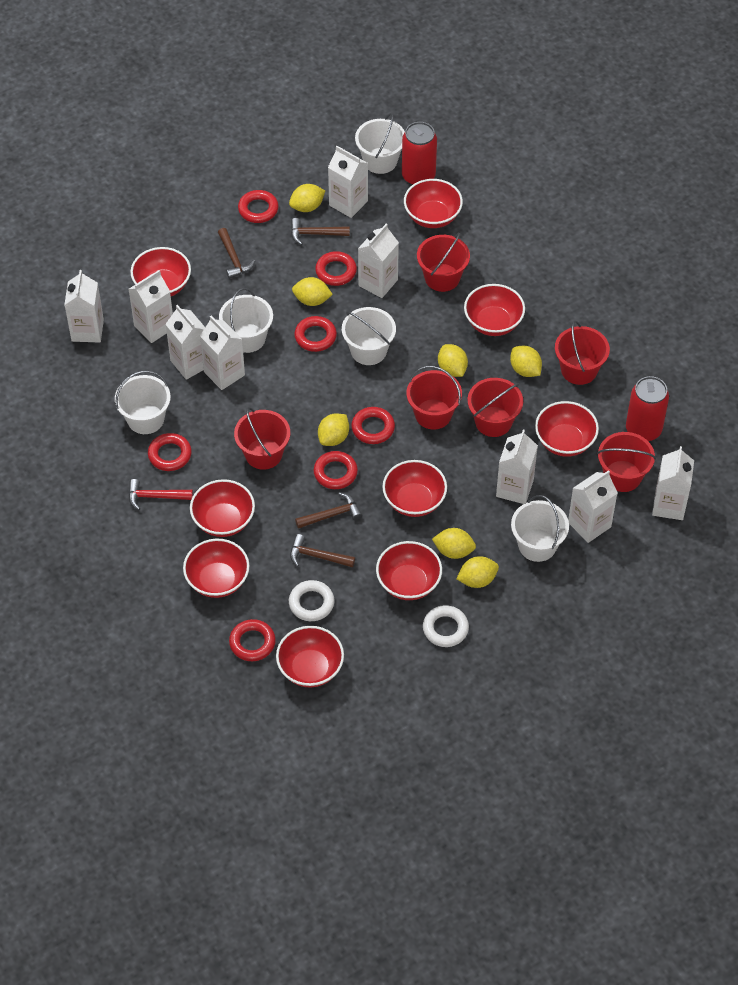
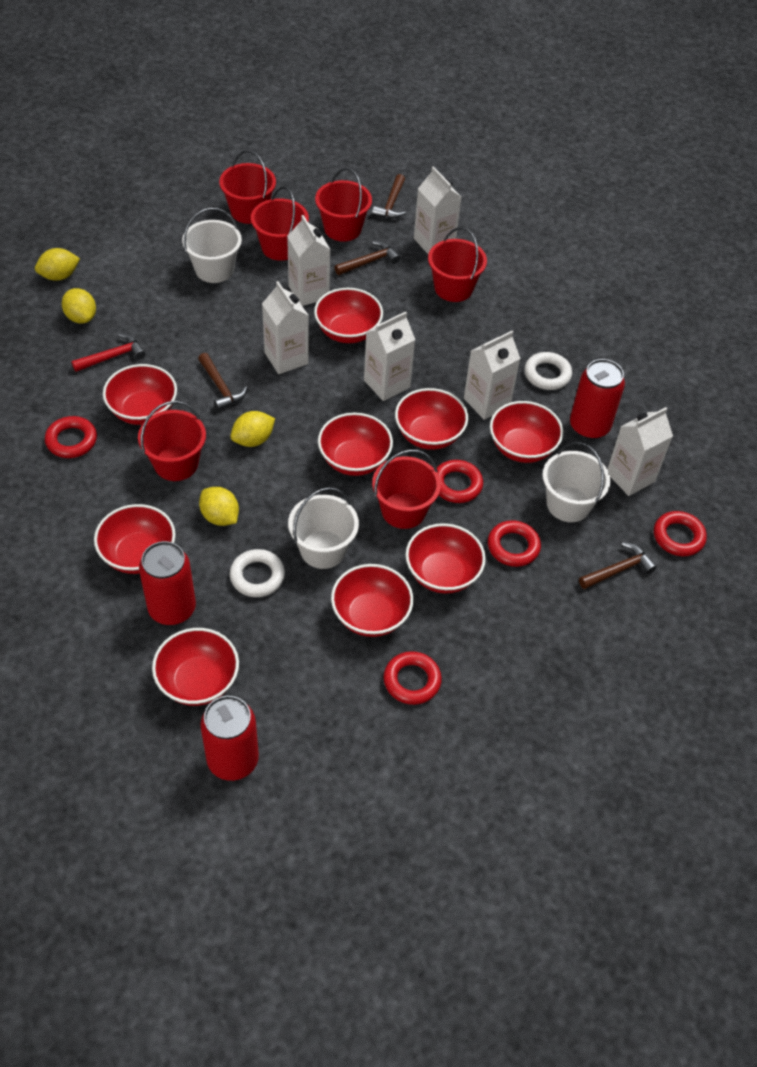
red can: [402,122,437,185] [626,376,669,442] = 2 -> [139,541,196,625] [200,696,259,781] [570,359,625,440] = 3
red ring: [148,433,192,471] [229,619,276,661] [238,190,279,223] [294,316,337,352] [314,451,358,489] [315,251,357,286] [351,407,395,444] = 7 -> [45,416,97,458] [384,651,442,705] [437,460,483,503] [488,520,541,567] [654,511,707,556] = 5
white bucket: [115,370,171,434] [219,288,273,353] [342,307,396,365] [355,113,405,174] [511,495,569,562] = 5 -> [182,208,242,283] [288,487,359,569] [542,442,611,522] = 3
white carton: [64,270,104,343] [129,270,173,343] [165,305,205,380] [200,316,245,390] [328,146,368,218] [358,223,399,298] [496,430,538,504] [568,470,618,543] [652,446,694,520] = 9 -> [262,281,309,374] [287,215,331,306] [364,312,415,401] [414,166,461,254] [464,331,521,420] [607,407,673,496] = 6
yellow lemon: [289,184,325,212] [292,277,333,306] [318,414,349,446] [432,528,476,559] [438,344,468,377] [457,556,499,588] [510,346,542,377] = 7 -> [35,248,80,281] [62,288,96,323] [199,487,239,526] [230,411,275,447] = 4

